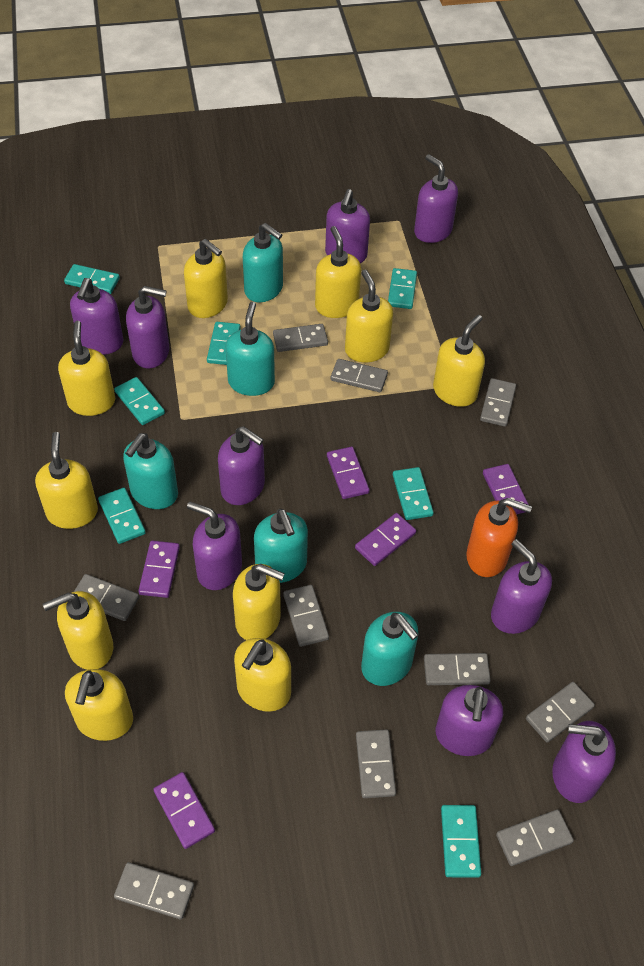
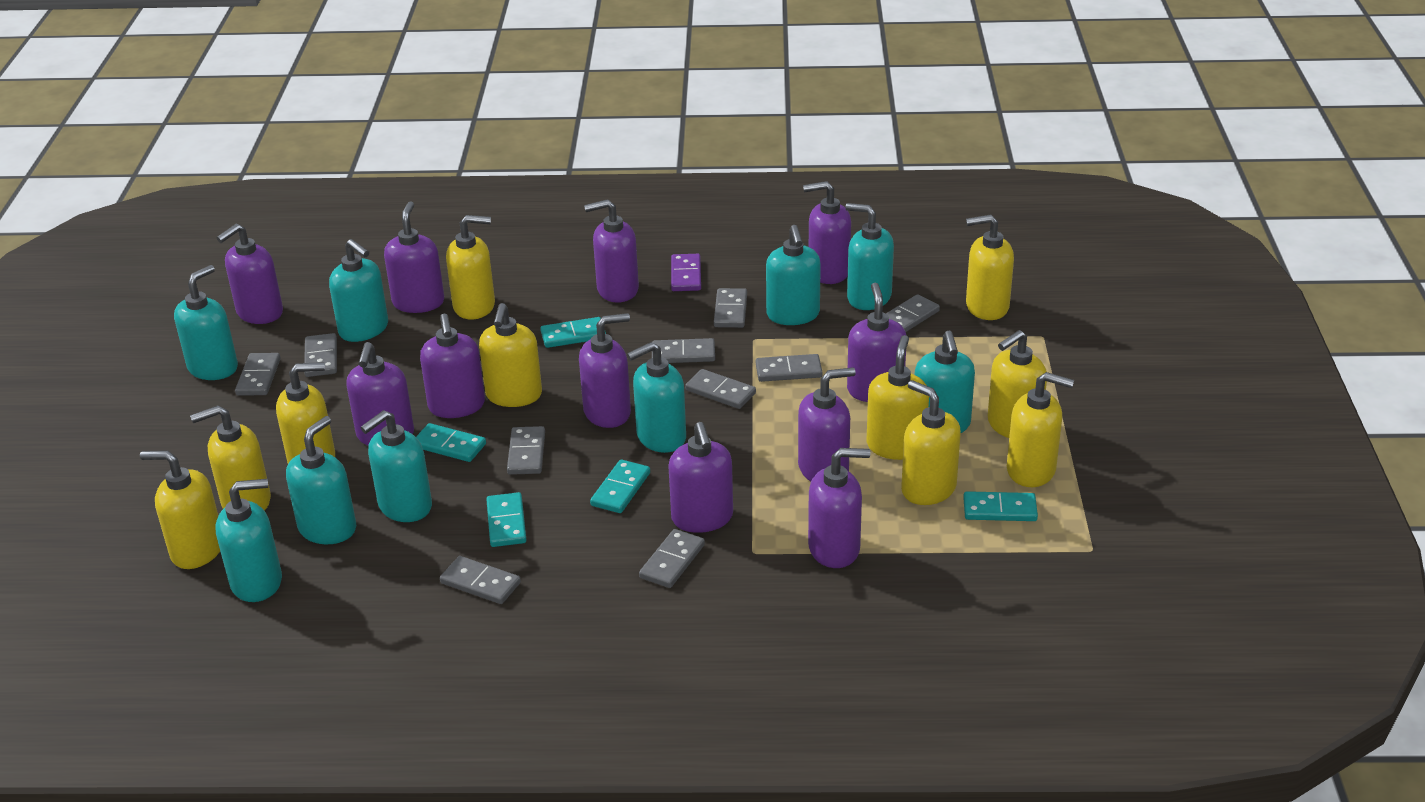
orange soap dispenser: [466,498,532,577] = 1 -> none = 0
purple domino: [138,541,180,598] [153,772,215,849] [327,447,370,499] [355,513,416,566] [483,464,529,514] = 5 -> [671,254,701,291] = 1
purple soap dispenser: [70,278,123,355] [126,286,169,368] [187,501,242,590] [218,426,265,505] [325,189,370,263] [414,154,458,243] [435,685,503,756] [491,539,552,634] [552,721,616,803] = 9 -> [217,224,283,324] [346,342,414,446] [384,201,444,313] [420,314,485,418] [579,313,631,428] [584,199,639,303] [668,422,733,533] [798,367,856,481] [803,181,851,284] [808,448,870,568] [847,283,906,402] = 11
turquoise domino: [64,264,120,294] [98,488,146,544] [114,377,165,425] [207,322,241,365] [388,268,417,309] [393,467,434,520] [441,805,481,878] = 7 -> [416,423,486,462] [486,492,526,547] [540,317,606,348] [590,460,650,513] [963,491,1038,521] = 5
turquoise soap dispenser: [123,433,178,509] [226,302,275,396] [243,223,283,302] [254,509,308,583] [361,612,419,686] = 5 -> [174,265,238,380] [216,479,282,602] [286,416,356,544] [329,239,388,342] [360,410,432,522] [627,342,686,453] [766,225,821,325] [845,203,894,310] [915,330,975,433] = 9

